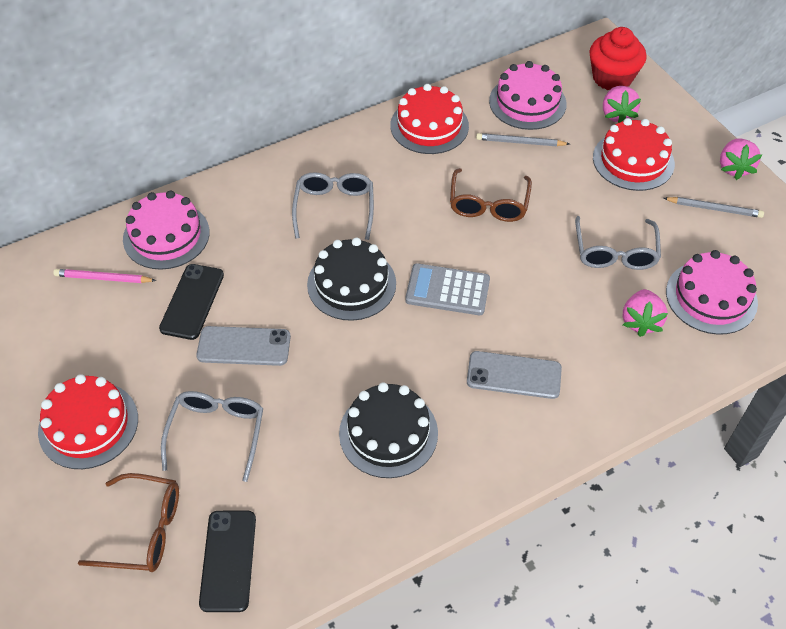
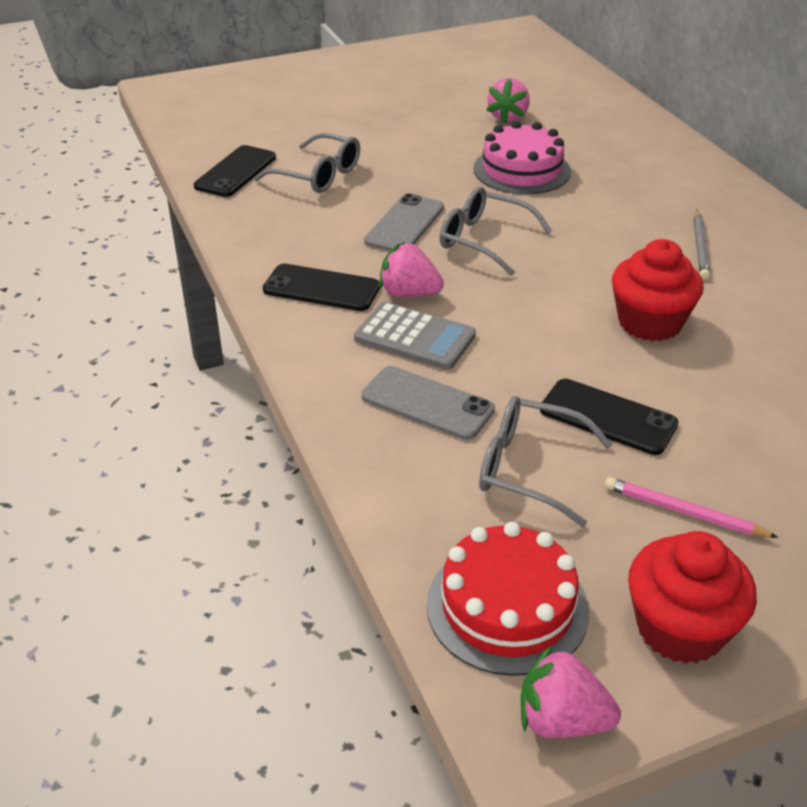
black cake: [307,238,396,321] [339,382,438,478] = 2 -> none = 0
black phone: [159,264,224,340] [199,511,256,612] = 2 -> [194,145,276,197] [263,264,380,311] [540,379,679,455] = 3
brown glasses: [78,473,179,572] [450,168,532,222] = 2 -> none = 0
grey pencil: [476,133,569,146] [663,197,764,218] = 2 -> [694,210,710,279] = 1
pink cake: [123,191,210,270] [489,61,567,130] [666,250,758,335] = 3 -> [473,121,571,194] = 1
red cake: [38,374,138,469] [390,84,469,154] [593,118,675,191] = 3 -> [427,522,589,676] = 1
red cupcake: [589,27,647,90] = 1 -> [612,239,704,341] [628,531,757,664] = 2

